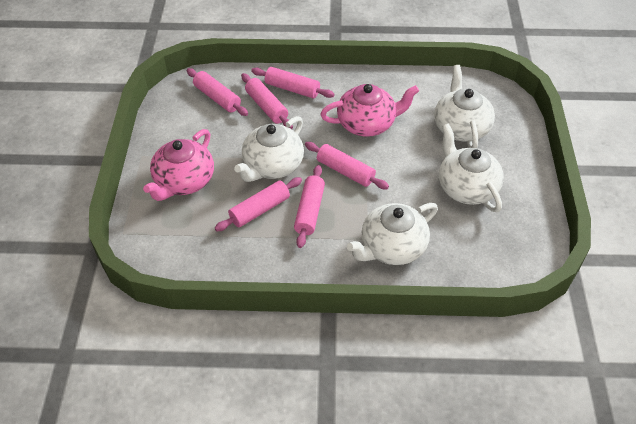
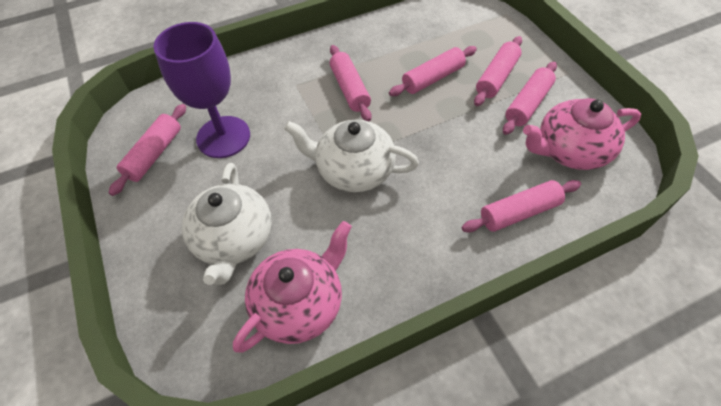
purple goblet: none = 0 -> [153,22,250,158] = 1
white teapot: [234,116,304,182] [347,203,438,265] [434,65,495,148] [439,123,504,213] = 4 -> [182,163,272,285] [284,120,419,192] = 2

